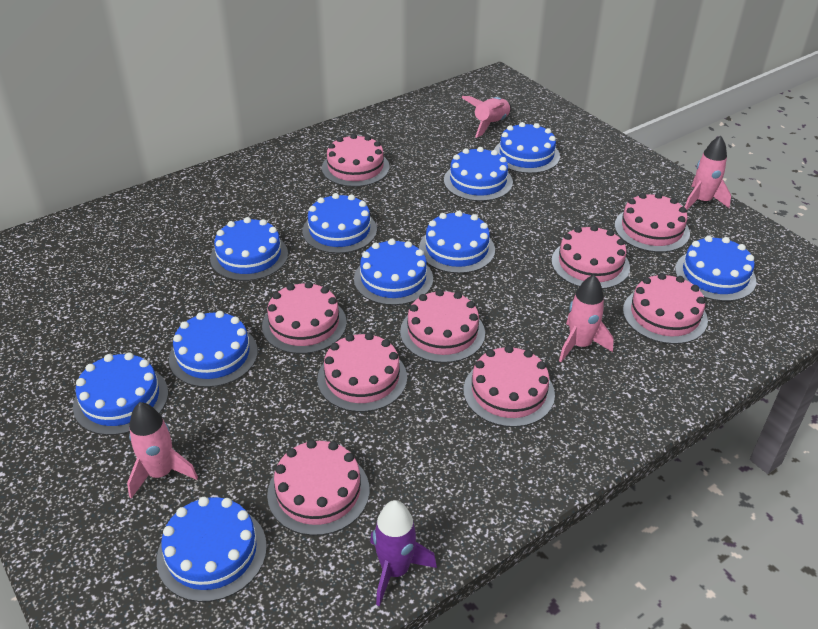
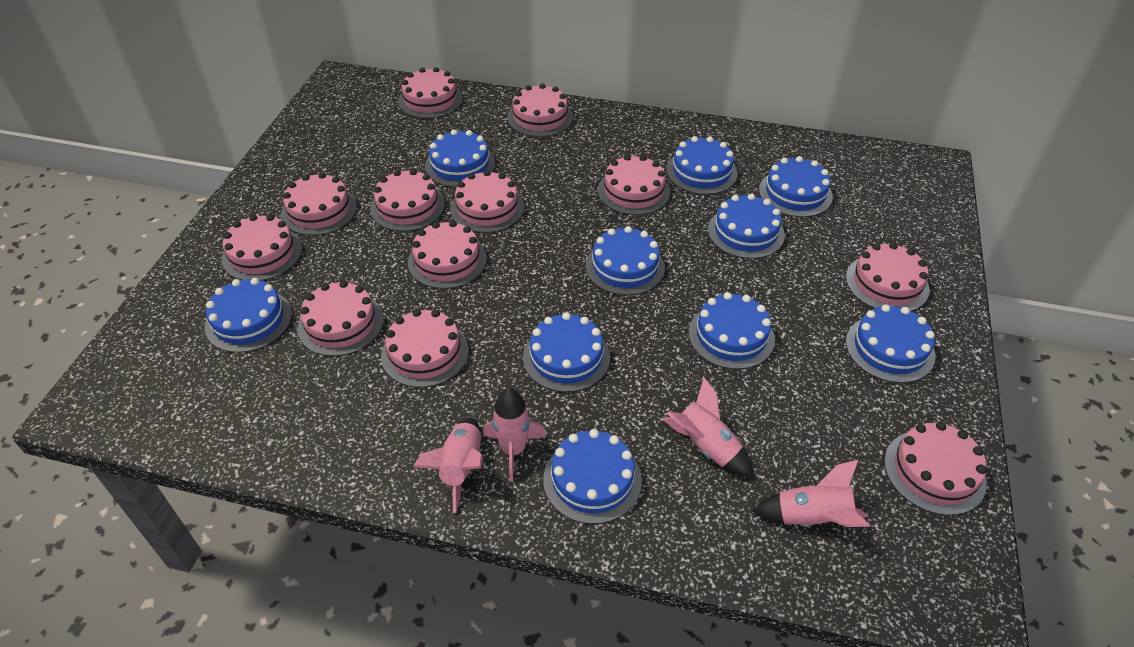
pink cake: [262,281,347,354] [267,439,369,536] [317,333,407,412] [322,134,390,187] [400,289,485,363] [463,345,555,427] [551,225,630,289] [615,193,690,252] [623,273,708,344] = 9 -> [222,214,302,281] [281,172,357,236] [298,281,384,356] [370,169,445,231] [381,309,469,388] [398,67,463,119] [408,221,487,289] [450,170,524,233] [508,83,573,137] [598,155,670,215] [846,242,930,311] [884,422,987,515] = 12
purple rocket: [370,500,437,606] = 1 -> none = 0

